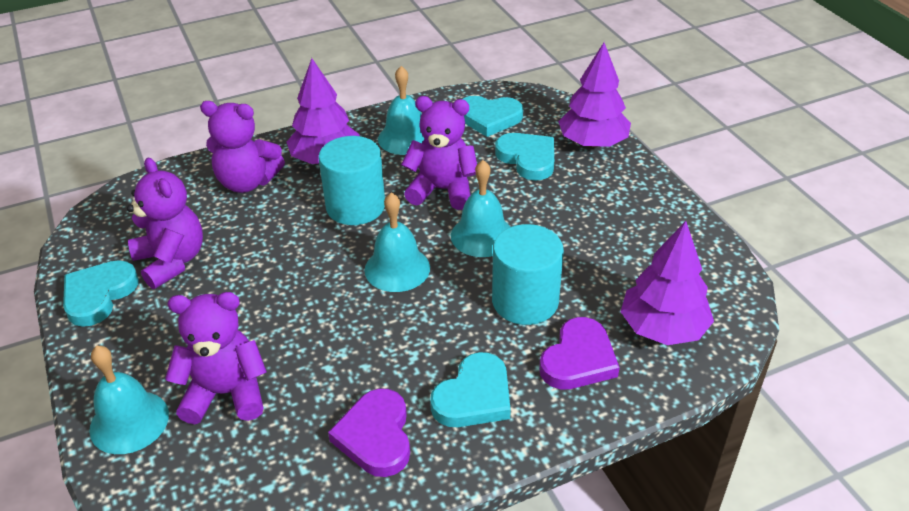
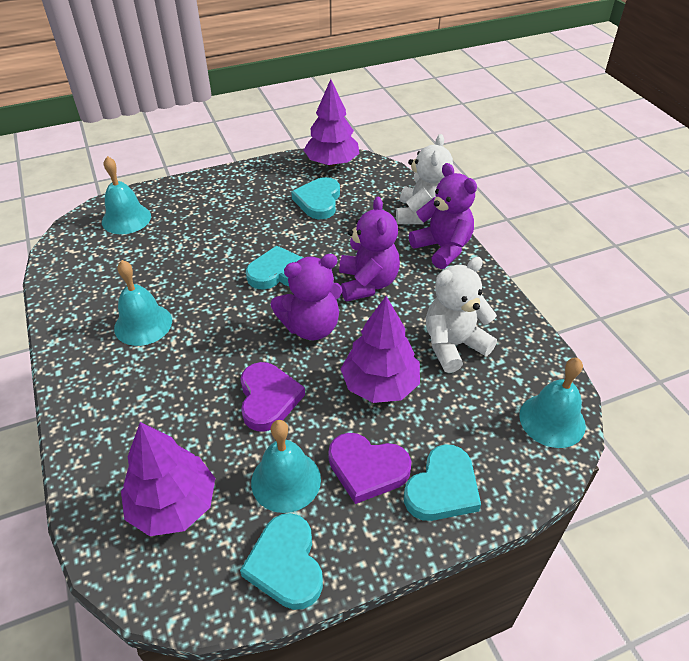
purple teddy bear: [127,158,203,289] [165,292,267,424] [200,101,285,193] [401,96,477,210] = 4 -> [271,254,343,340] [339,197,400,302] [409,163,477,269] = 3
turquoise cylinder: [318,136,385,225] [492,224,564,325] = 2 -> none = 0
white teddy bear: none = 0 -> [396,134,453,224] [426,257,497,373] = 2

